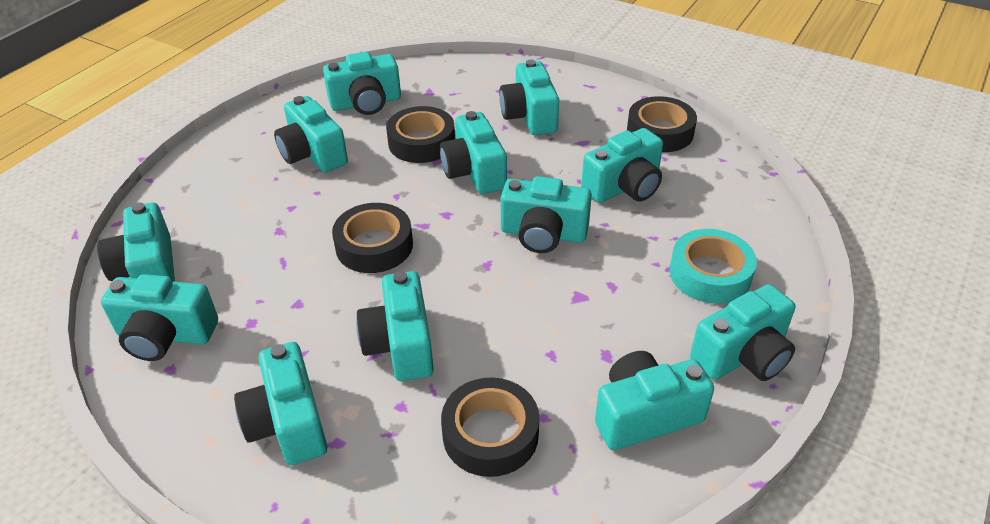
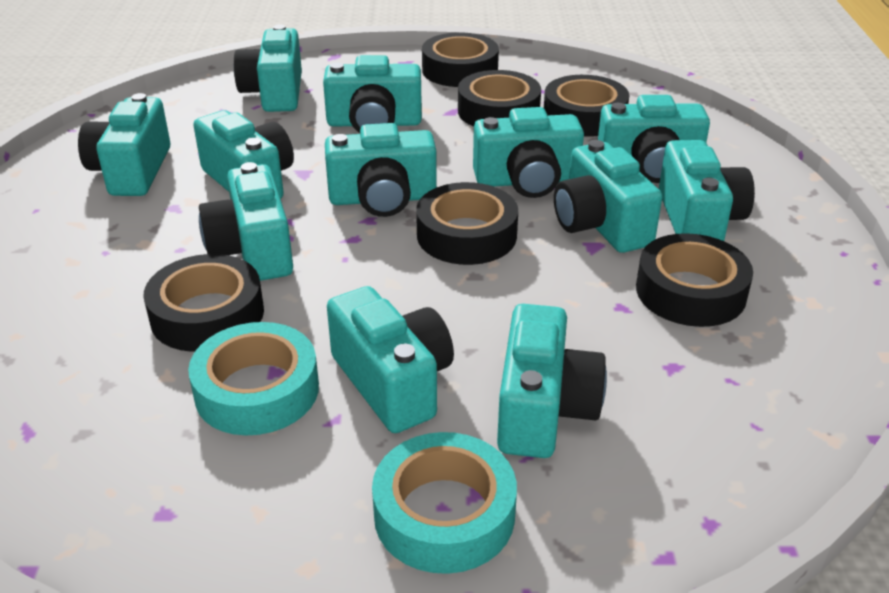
black tape: [332,203,413,273] [386,106,455,163] [441,377,539,477] [627,96,697,152] = 4 -> [143,254,264,352] [416,182,518,265] [422,32,499,87] [458,70,541,126] [544,75,629,137] [636,233,753,327] = 6
turquoise tape: [670,229,757,304] = 1 -> [188,322,319,435] [372,432,517,574] = 2

